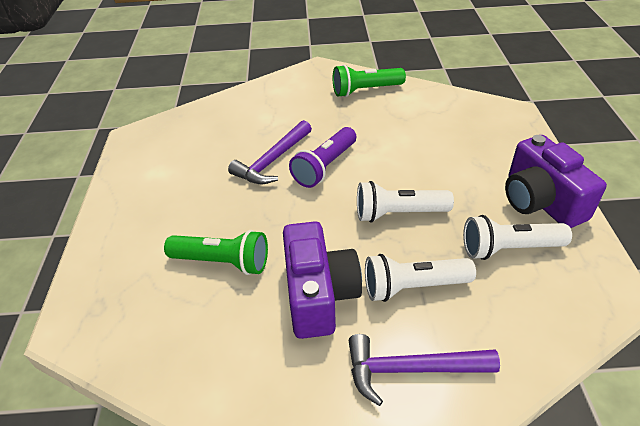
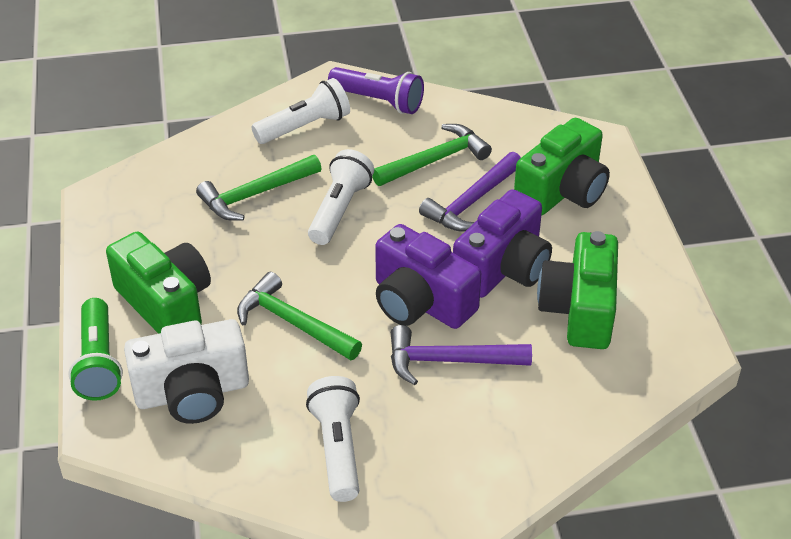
green camera: none = 0 -> [106,232,211,334] [514,118,610,216] [537,231,618,349] = 3
green flashlight: [164,230,268,275] [333,64,406,97] = 2 -> [68,298,123,401] = 1
green hammer: none = 0 -> [196,155,322,221] [237,272,362,360] [372,124,492,186] = 3
white camera: none = 0 -> [124,319,249,424] = 1

